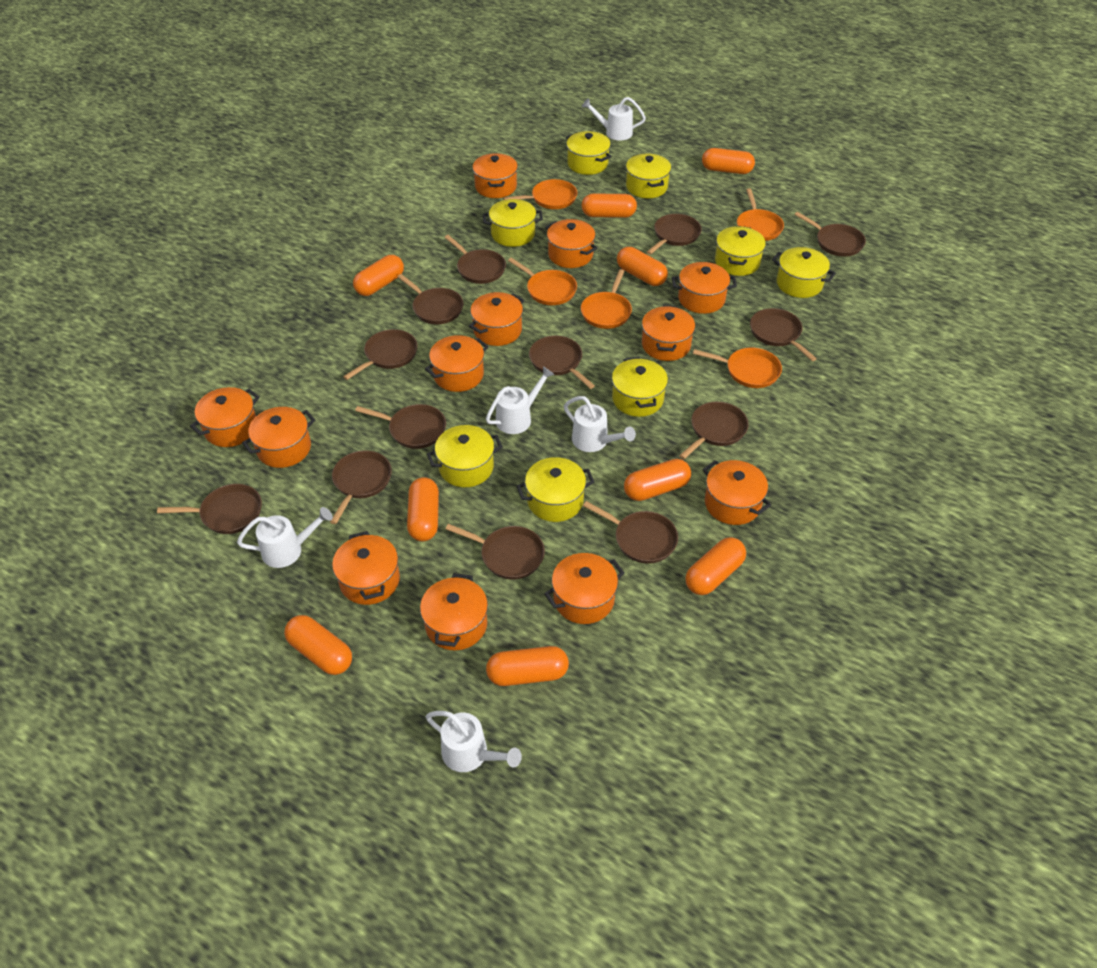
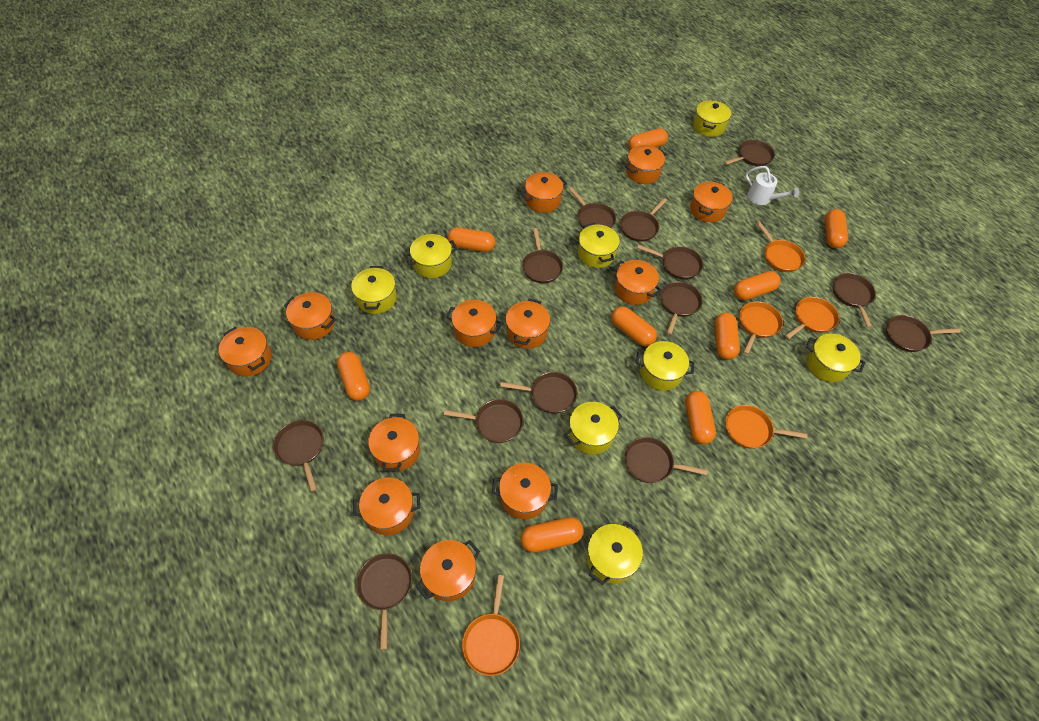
white watering can: [237,507,333,568] [426,711,522,772] [486,367,555,434] [564,396,636,452] [582,97,646,140] = 5 -> [745,166,799,205] = 1

